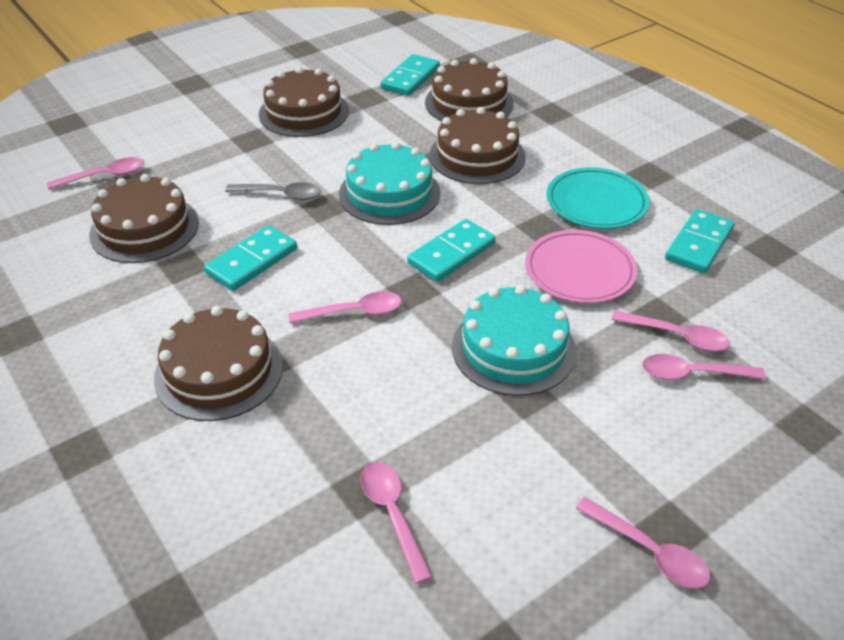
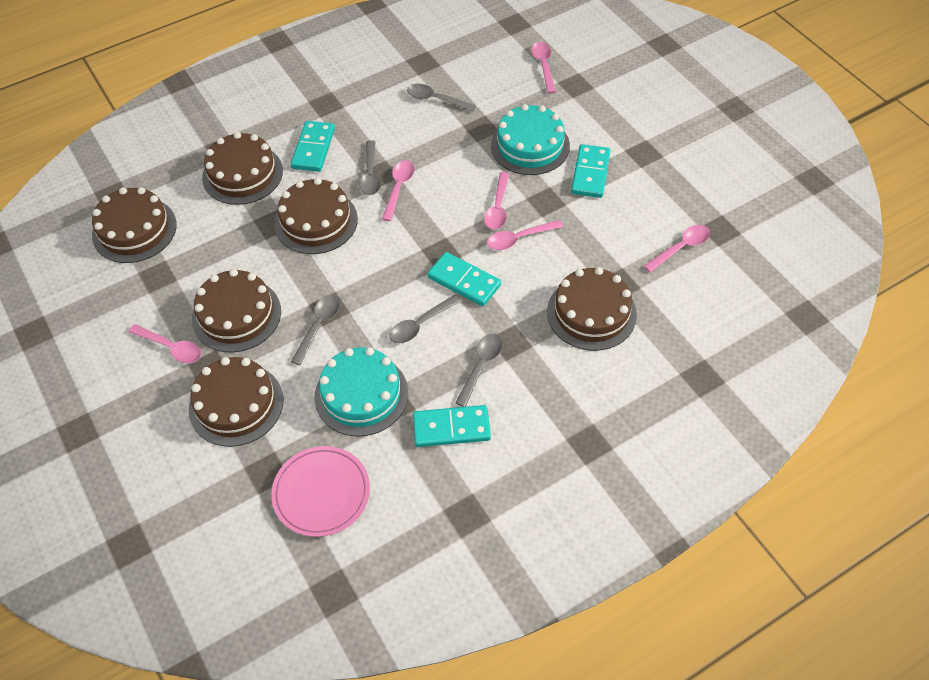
brown cake: [89,174,199,263] [154,306,283,421] [259,67,349,137] [425,58,513,121] [429,107,526,184] = 5 -> [92,187,177,263] [189,357,283,447] [192,269,281,353] [202,132,283,205] [274,178,358,254] [547,267,637,351] = 6
grey spoon: [225,182,321,200] = 1 -> [291,295,340,365] [359,140,381,195] [389,294,461,343] [407,84,476,112] [455,333,503,407] = 5
turquoise plate: [547,167,649,229] = 1 -> none = 0

